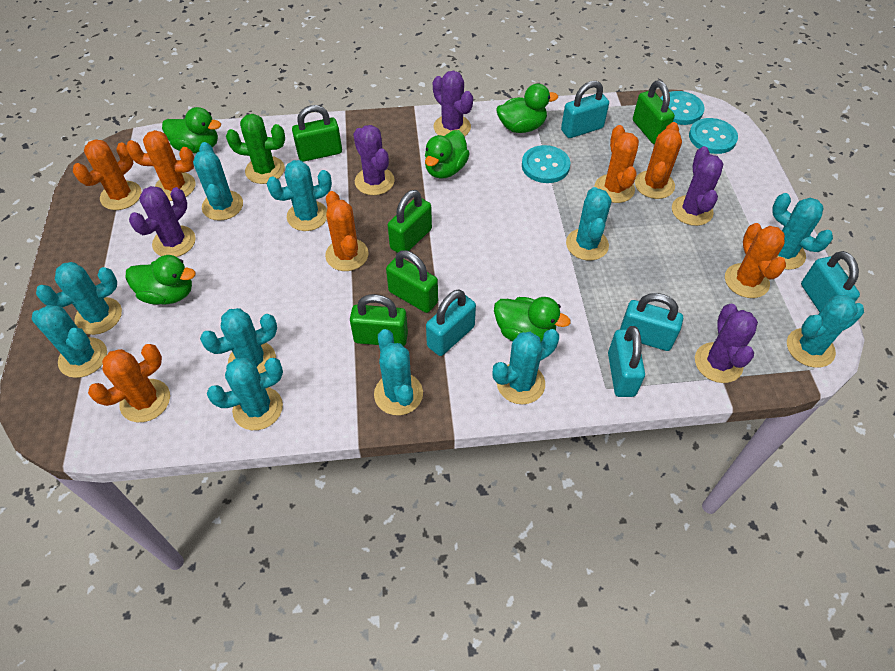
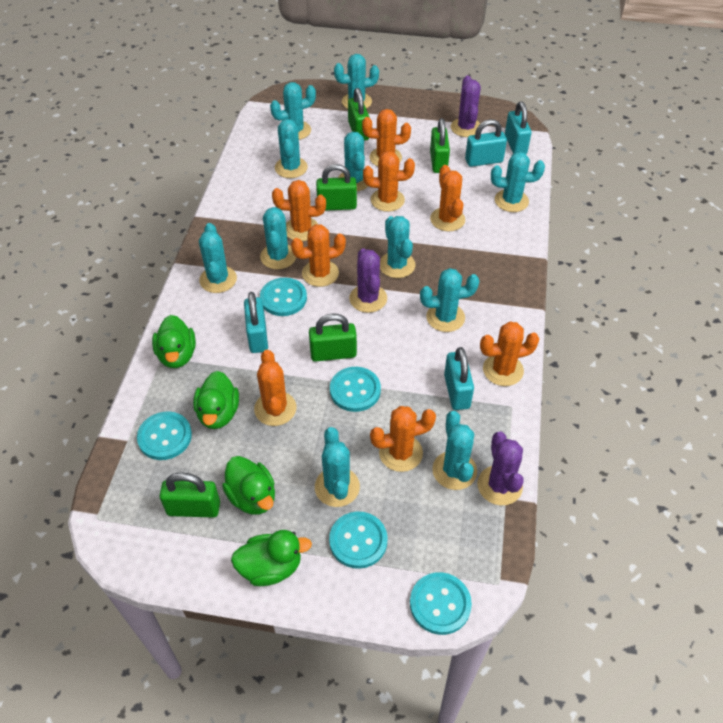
green cactus: [226,114,285,184] = 1 -> none = 0
green duck: [126,255,195,305] [162,107,221,153] [425,130,470,179] [494,297,571,342] [496,84,558,133] = 5 -> [152,315,196,368] [193,371,239,429] [222,456,275,515] [231,530,312,586] = 4
orange cactus: [73,139,142,210] [88,344,170,422] [126,130,195,201] [325,191,369,271] [595,125,639,203] [635,122,682,199] [725,223,786,298] = 7 -> [254,349,296,426] [272,180,326,241] [291,224,346,287] [362,109,411,166] [363,151,415,212] [370,406,436,472] [430,165,465,231] [480,322,539,386] = 8
purple cactus: [129,186,196,257] [353,125,395,195] [433,71,473,137] [672,146,723,226] [695,304,758,383] = 5 -> [349,248,387,313] [451,75,481,137] [477,431,524,505] = 3
turquoise button: [522,145,570,183] [661,91,705,125] [689,118,738,154] = 3 -> [137,411,192,460] [260,278,307,316] [329,512,388,569] [330,367,381,412] [410,572,472,635] = 5
turquoise padlock: [426,289,476,356] [561,81,609,138] [608,326,645,397] [620,293,683,351] [801,251,860,312] = 5 -> [244,292,268,353] [444,347,474,410] [465,119,507,167] [505,101,531,154] = 4

